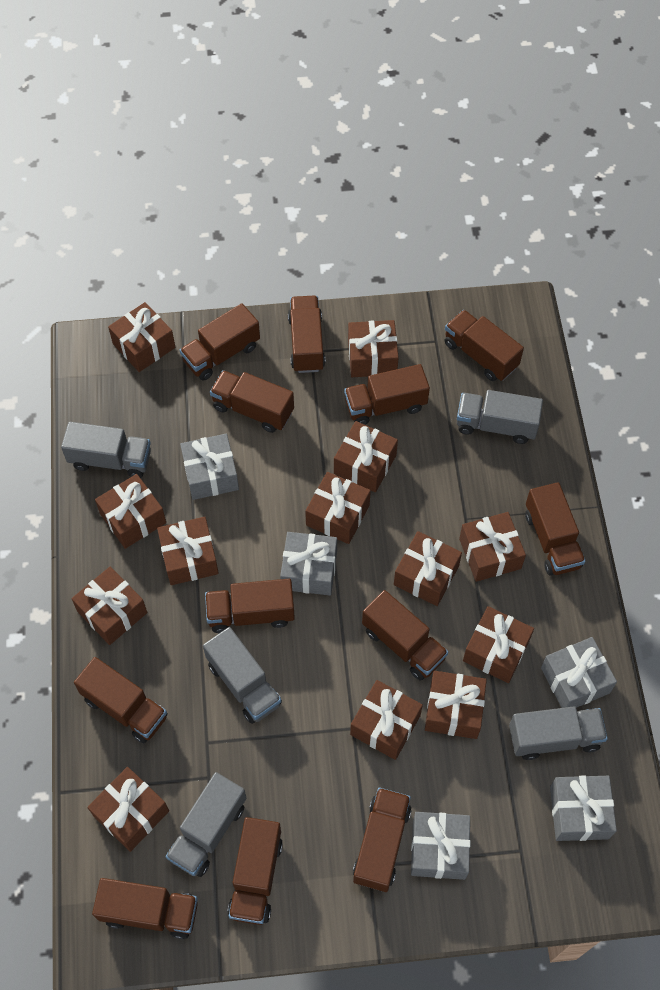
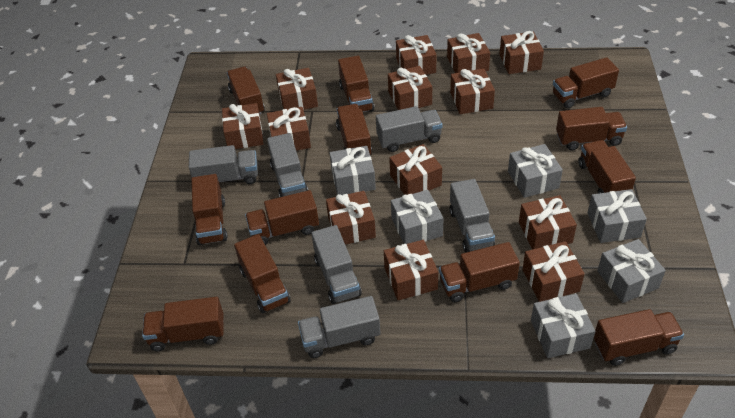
grey gift: [180,434,239,500] [280,532,337,596] [411,812,471,880] [541,637,617,708] [550,776,617,841] = 5 -> [330,146,376,195] [391,190,444,244] [508,144,563,198] [531,294,596,358] [588,189,647,243] [597,239,666,303] = 6
grey truck: [61,422,151,478] [165,772,246,877] [203,627,282,724] [457,390,543,444] [509,706,608,760] = 5 -> [189,145,258,184] [267,133,308,197] [298,296,381,358] [311,225,362,304] [376,106,443,152] [450,179,495,252] = 6

